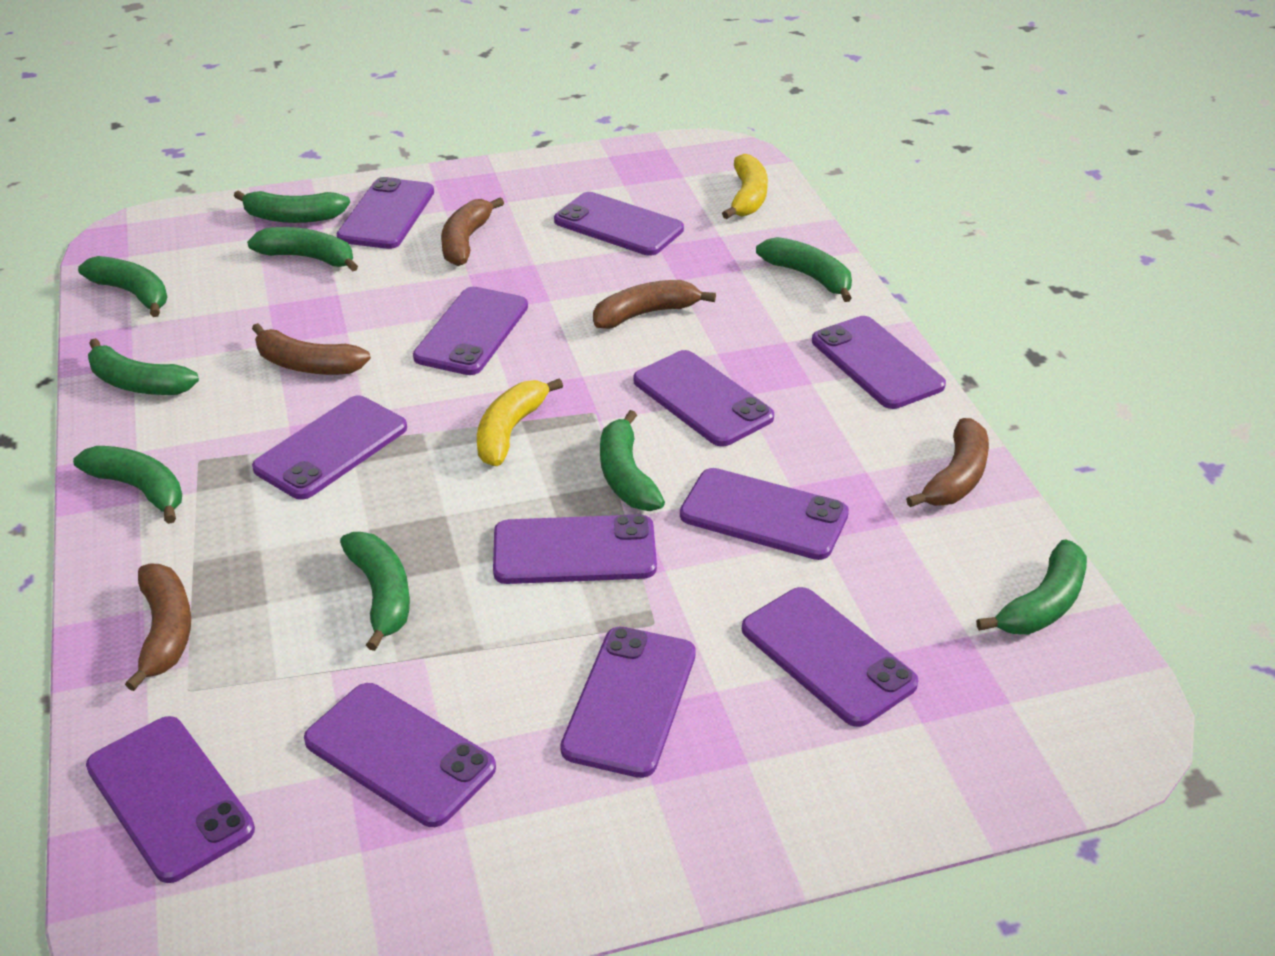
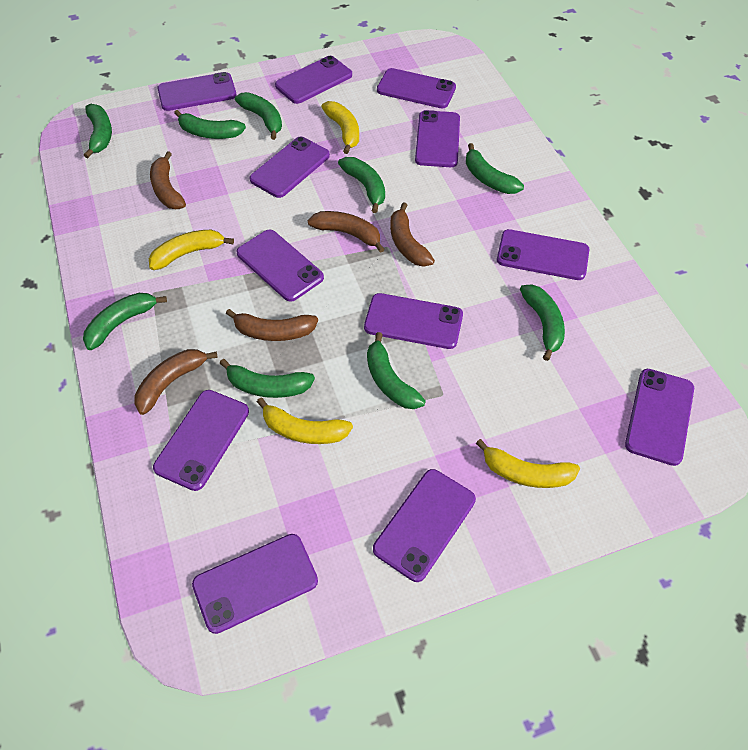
yellow banana: [477,378,563,466] [722,154,768,219] = 2 -> [149,230,234,270] [257,398,353,444] [321,101,359,154] [476,439,580,488] = 4

